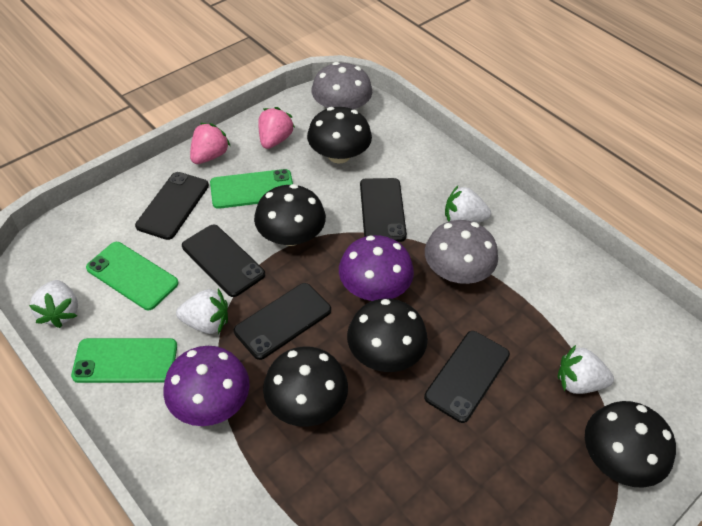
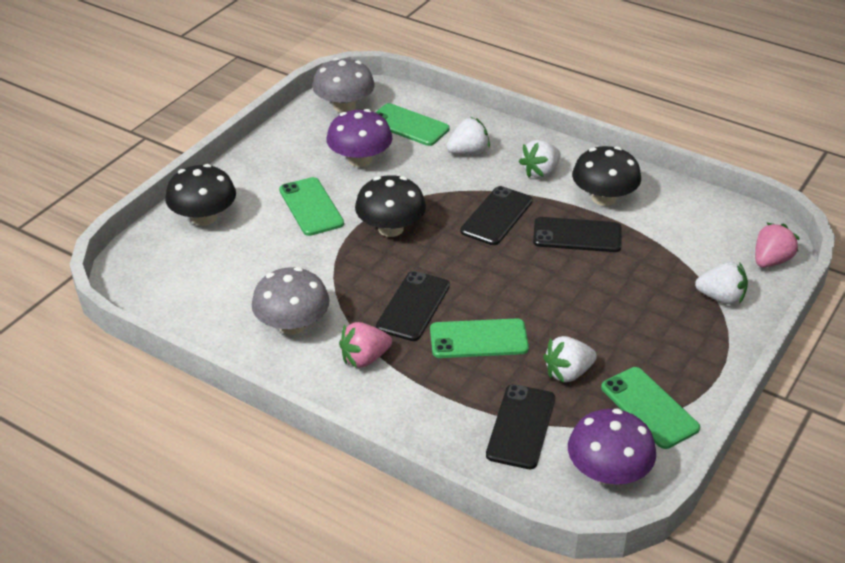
black mushroom: [254,184,326,246] [263,346,348,427] [307,107,372,163] [347,299,428,372] [585,401,676,488] = 5 -> [165,164,236,226] [355,175,426,237] [572,146,641,206] = 3
black phone: [135,172,209,240] [182,225,265,297] [234,283,331,360] [360,178,407,242] [424,331,510,423] = 5 -> [376,271,450,341] [460,186,533,245] [486,384,555,469] [533,217,622,252] = 4
green phone: [71,338,177,383] [86,242,178,310] [210,169,293,209] = 3 -> [279,177,344,236] [375,103,450,146] [430,318,529,358] [601,367,700,449] = 4

